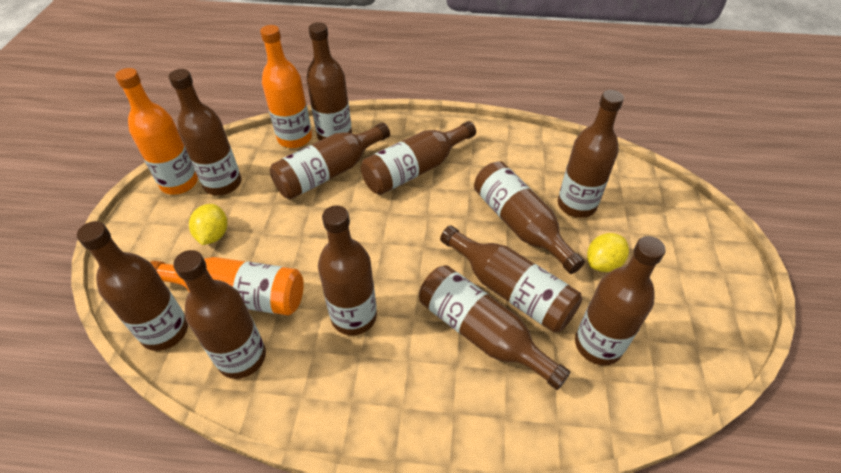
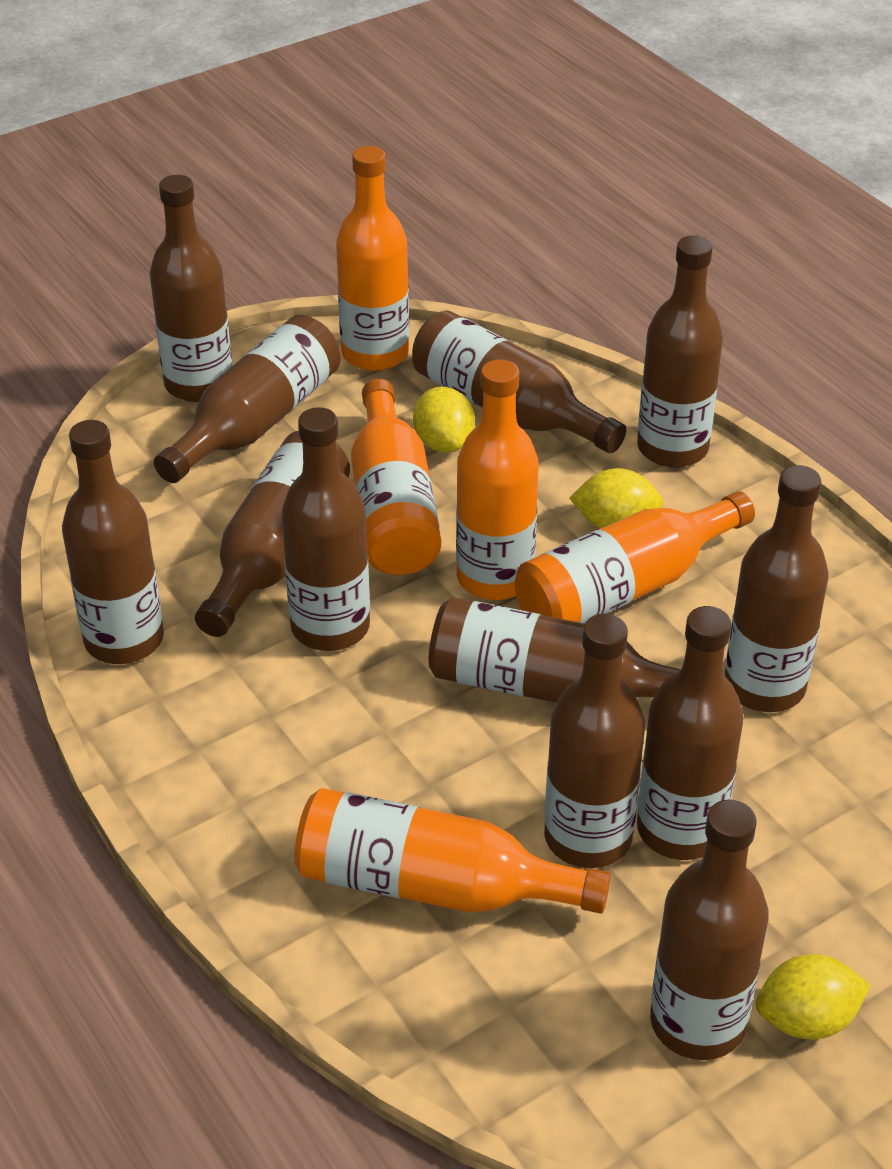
orange bottle: [115,68,198,195] [150,257,304,316] [260,25,312,148] = 3 -> [295,788,611,914] [336,146,409,371] [351,379,441,575] [456,359,539,600] [515,491,755,624] = 5
yellow lemon: [189,204,227,245] [587,233,629,272] = 2 -> [413,387,475,453] [569,468,663,529] [756,954,871,1039] = 3

